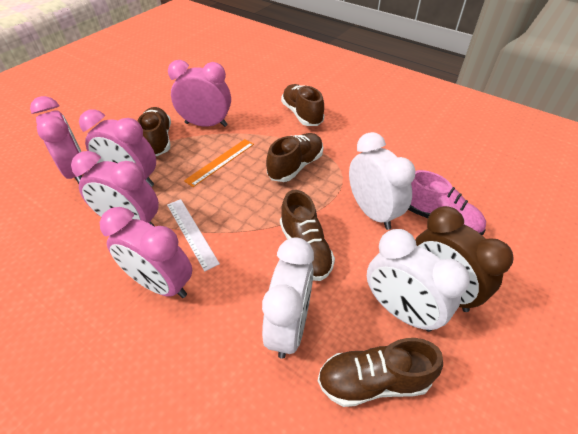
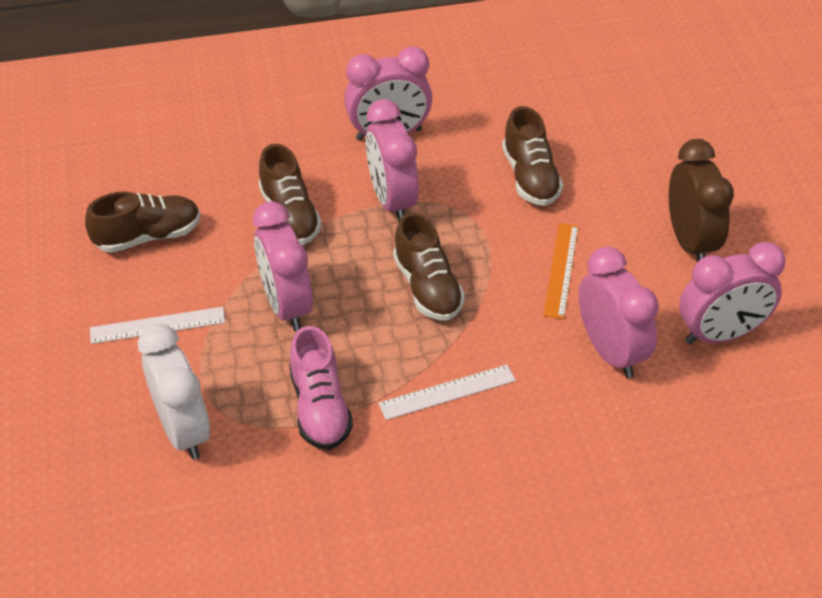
brown shoe: [137,107,171,156] [266,133,323,182] [280,190,335,281] [281,84,324,126] [318,338,443,407] = 5 -> [85,191,200,253] [259,144,322,245] [393,213,465,321] [502,106,563,206] = 4
white clock: [262,237,314,359] [349,132,415,230] [367,229,470,332] = 3 -> [138,323,210,460] = 1
white ruler: [167,199,220,271] = 1 -> [90,307,225,344] [378,365,516,420] = 2

